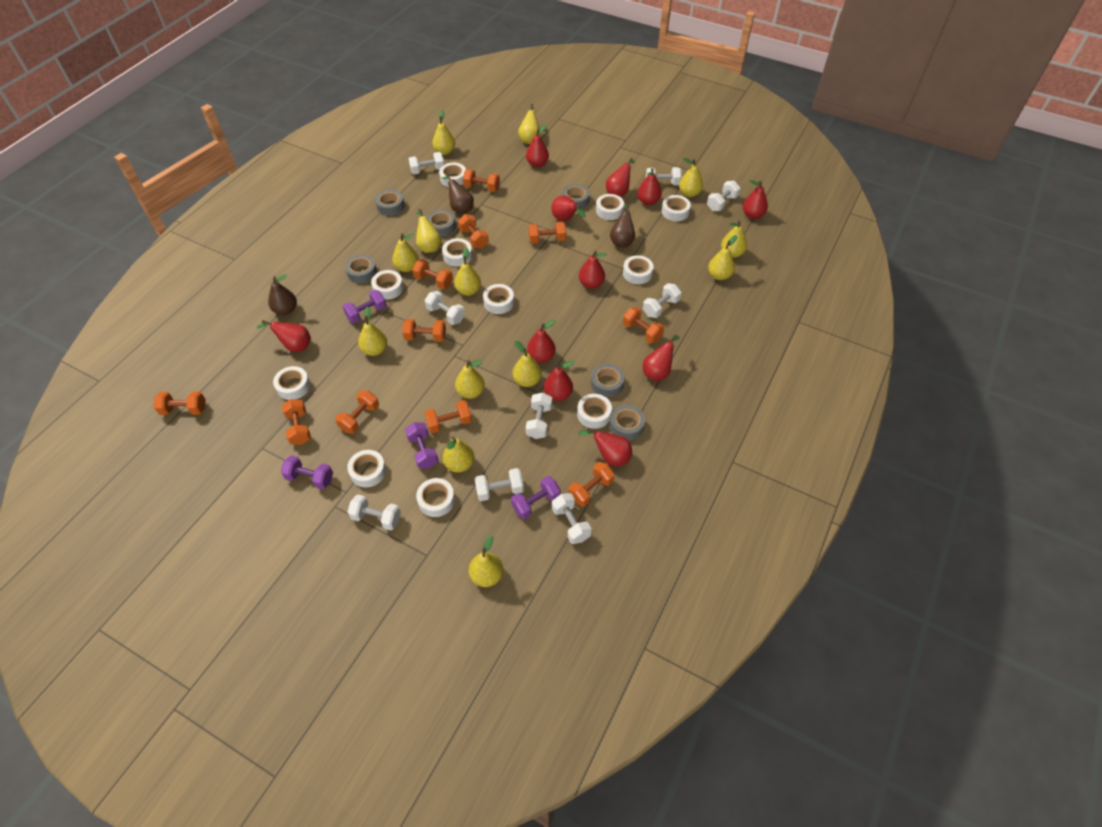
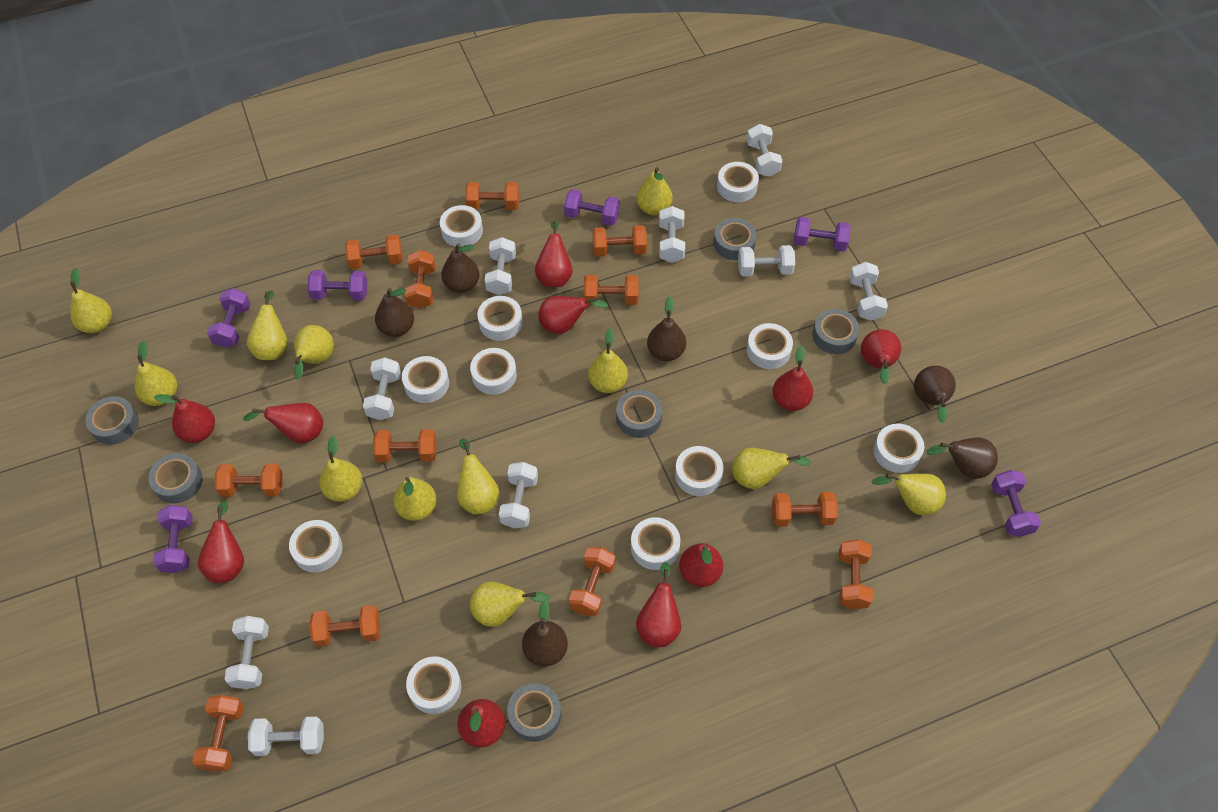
brown pear: [268,274,297,315] [442,174,474,214] [610,203,635,247] = 3 -> [375,288,414,337] [441,243,479,293] [522,600,568,666] [647,296,686,361] [914,366,956,423] [926,438,998,479] = 6
orange dumbbell: [154,391,205,415] [282,399,311,445] [335,390,379,434] [402,319,446,342] [412,259,453,289] [425,400,472,434] [458,214,489,249] [463,169,500,192] [529,221,566,244] [569,462,615,507] [623,307,664,343] = 11 -> [192,695,244,772] [215,464,283,497] [309,605,380,647] [345,235,403,269] [373,429,437,463] [405,250,436,309] [465,182,519,210] [569,547,615,616] [584,275,639,305] [593,225,647,257] [772,492,838,527] [839,539,873,609] = 12
purple dumbbell: [281,455,333,489] [343,290,387,323] [405,422,438,469] [511,476,561,519] = 4 -> [153,505,193,573] [207,288,251,348] [308,270,367,301] [564,189,620,226] [794,217,851,252] [991,470,1041,537] = 6
red pear: [257,320,311,352] [526,124,549,167] [527,320,556,363] [544,361,575,401] [551,196,586,221] [578,428,632,466] [579,251,607,289] [606,157,635,197] [637,168,662,205] [643,334,679,381] [743,180,768,219] = 11 -> [154,394,215,443] [198,501,244,583] [243,403,323,443] [458,699,505,748] [535,221,572,287] [538,296,608,334] [636,562,681,647] [679,543,723,587] [773,345,813,411] [861,329,901,384] = 10
yellow pear: [358,306,387,356] [392,234,419,272] [416,209,441,253] [432,110,455,155] [443,437,474,472] [454,247,481,296] [455,360,485,399] [469,535,503,587] [513,341,542,387] [518,104,541,144] [679,158,703,197] [708,235,737,280] [721,220,747,258] = 13 -> [70,268,112,333] [135,340,177,406] [247,291,288,360] [294,325,334,380] [319,436,363,502] [393,477,437,521] [457,439,499,514] [470,581,550,627] [588,328,628,393] [637,167,673,215] [732,447,811,489] [872,473,946,515] = 12

